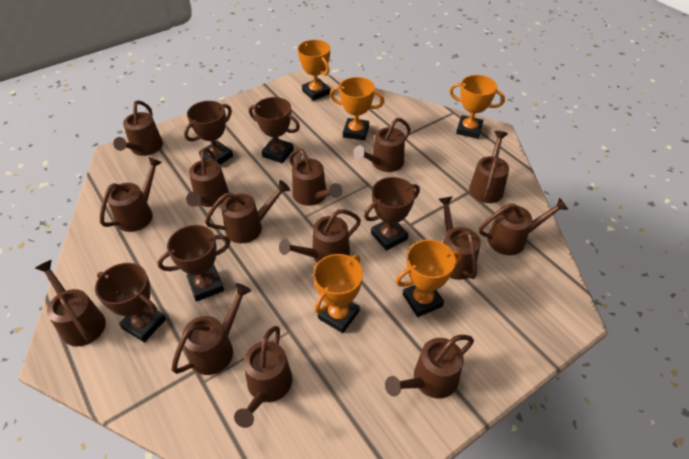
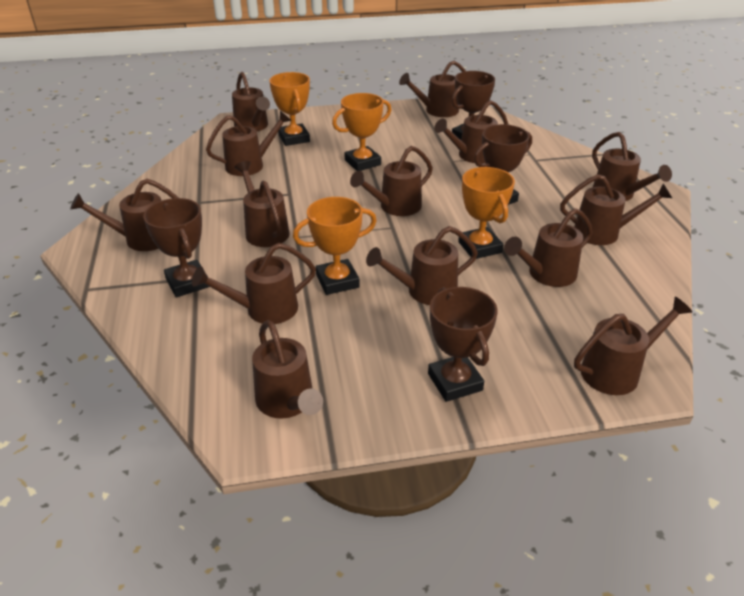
brown trophy: [95,263,166,342] [158,225,231,302] [184,101,233,165] [249,97,300,163] [364,177,420,251] = 5 -> [143,198,209,297] [428,287,498,402] [452,71,495,140] [474,124,532,205] = 4
orange trophy: [298,40,330,101] [313,254,363,333] [330,77,384,141] [396,240,462,317] [449,75,505,139] = 5 -> [269,72,310,146] [293,197,377,295] [332,93,391,171] [458,167,515,259] = 4

